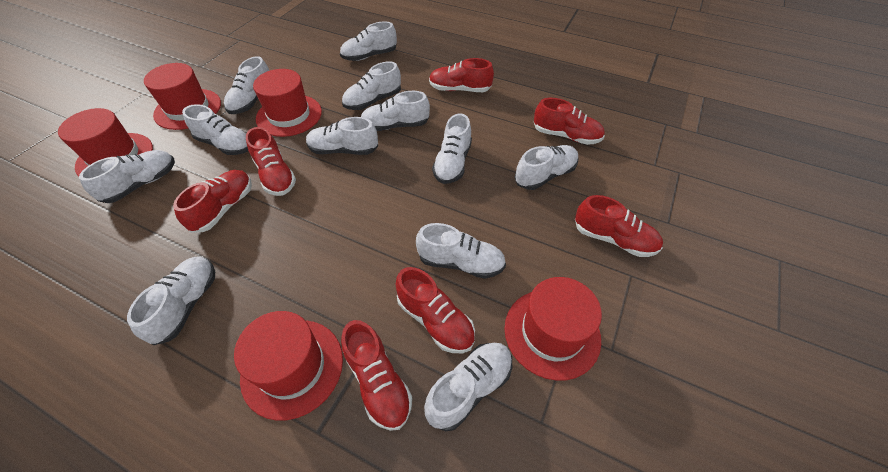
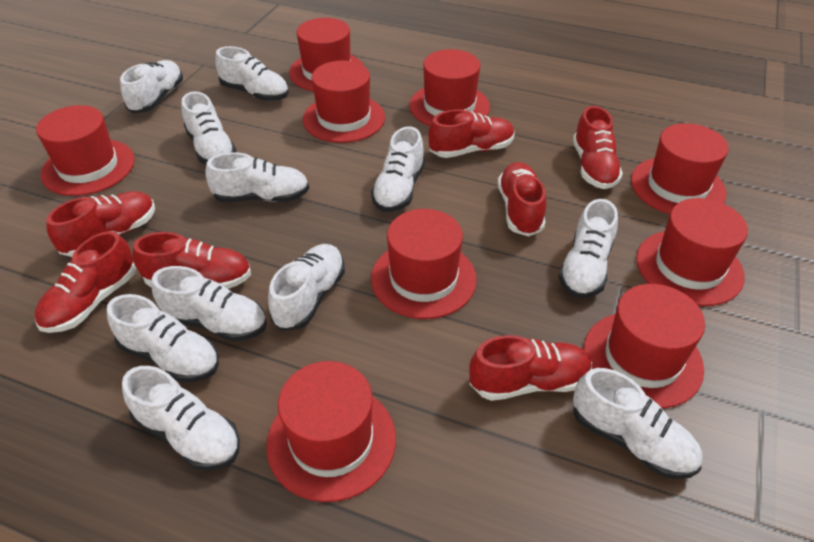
red hat: [58,108,153,177] [144,63,221,130] [234,311,343,421] [253,69,322,137] [504,277,602,381] = 5 -> [36,105,135,196] [266,361,396,502] [289,18,364,91] [303,60,385,143] [371,209,477,319] [410,49,490,126] [584,284,705,409] [631,123,729,214] [636,198,748,306] = 9
white shoe: [79,150,175,203] [127,256,215,345] [182,104,248,155] [224,56,269,114] [306,117,378,155] [340,21,397,61] [342,61,401,110] [361,91,430,131] [416,223,506,279] [424,343,512,431] [432,114,472,184] [515,145,579,190] = 12 -> [107,294,219,382] [120,60,183,113] [122,366,240,470] [151,266,267,342] [182,91,236,165] [205,152,309,202] [215,46,289,101] [268,244,345,331] [371,126,425,212] [558,199,618,298] [573,368,703,479] = 11

